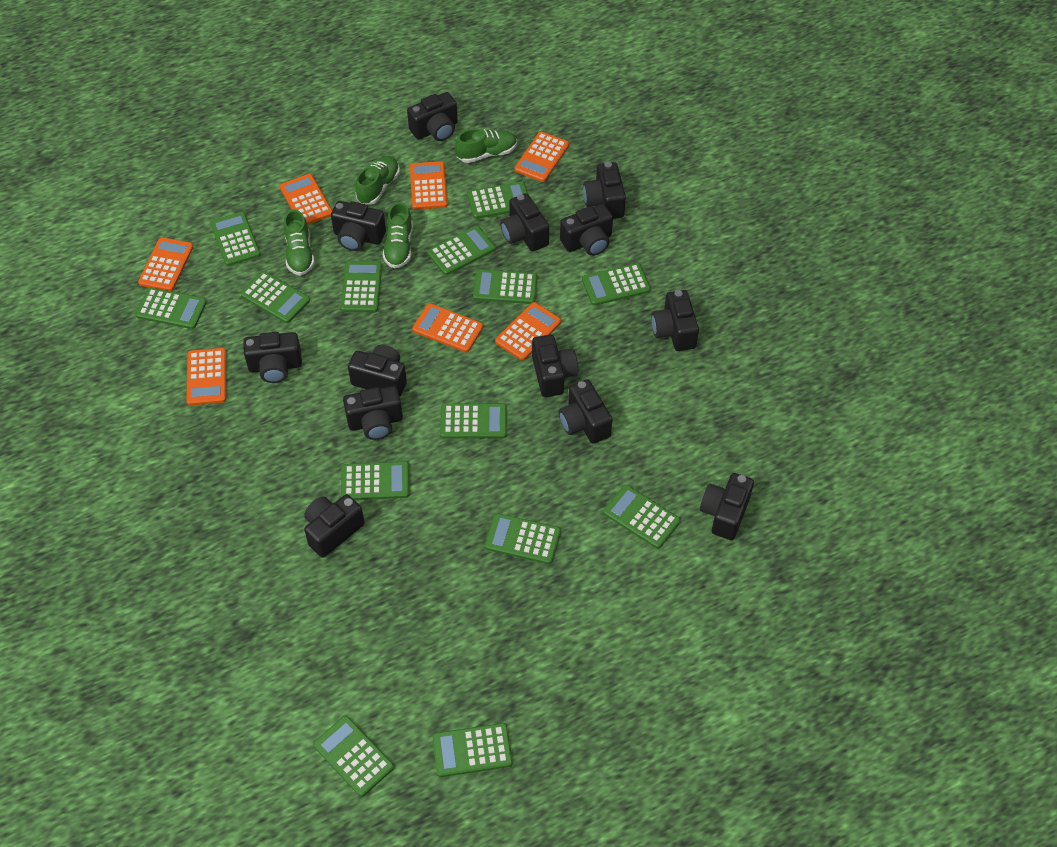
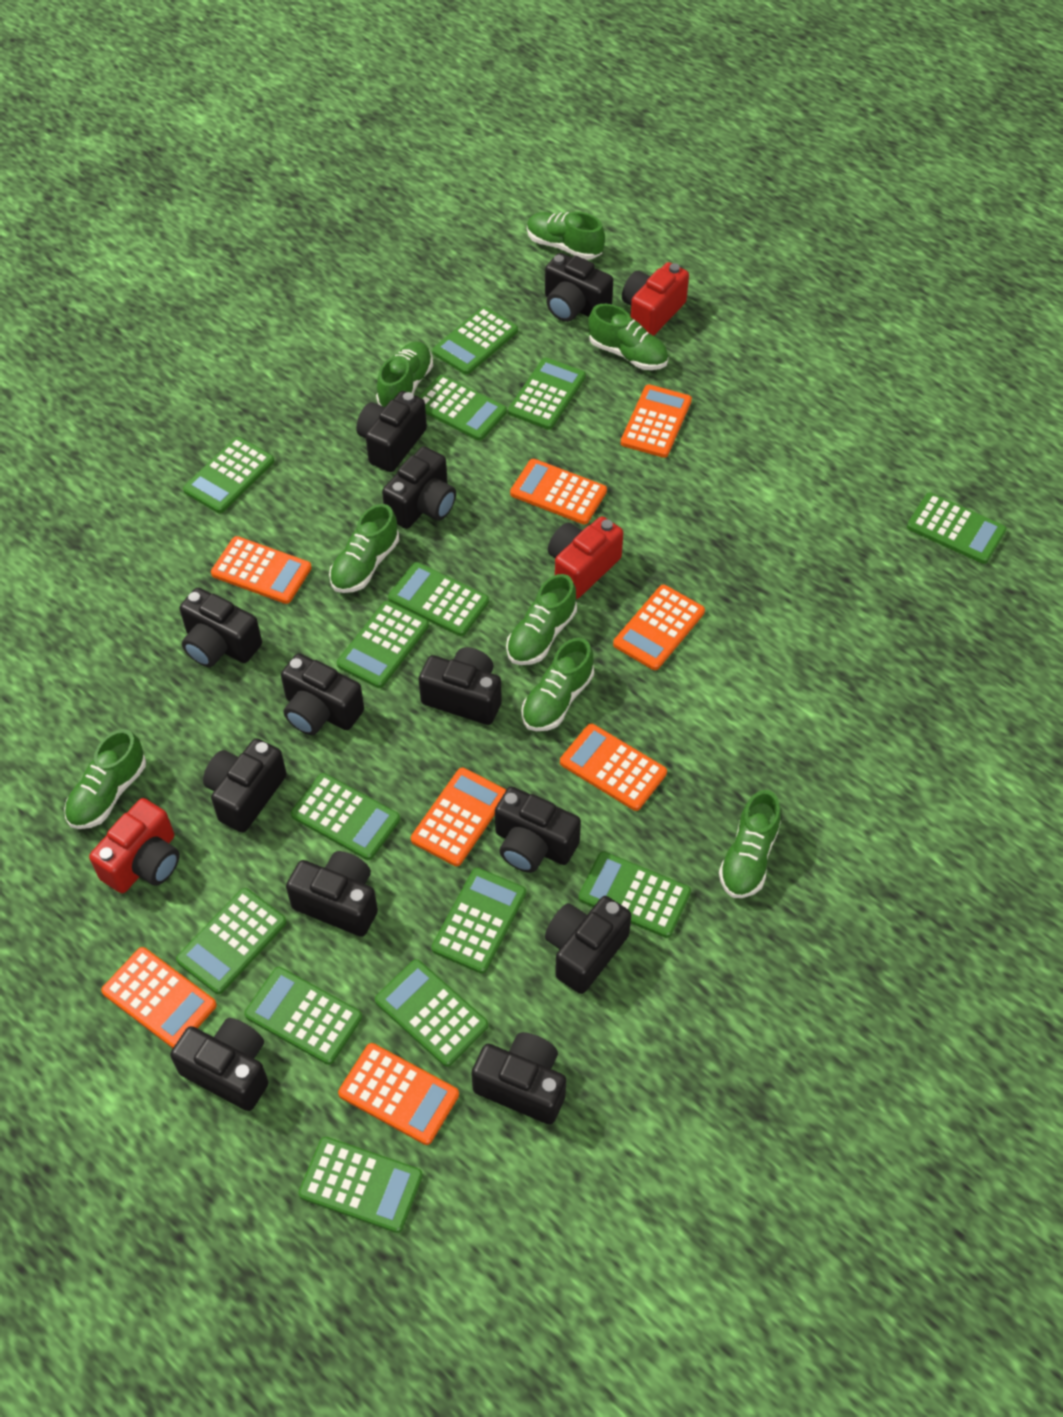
black camera: [243,332,302,383] [304,494,364,558] [331,201,386,251] [343,386,403,440] [348,345,407,396] [407,92,458,141] [500,193,549,251] [532,335,578,397] [559,379,613,444] [560,204,613,256] [583,162,626,219] [651,290,699,351] [700,473,754,540] = 13 -> [170,1018,269,1111] [179,588,262,667] [203,738,287,833] [281,653,364,735] [286,851,378,937] [356,391,427,472] [382,446,456,529] [419,647,502,725] [471,1032,566,1125] [495,787,581,873] [545,253,613,322] [545,896,631,994] = 12
green shoe: [284,209,315,276] [355,156,400,205] [383,202,413,269] [455,128,517,163] = 4 -> [64,729,146,829] [329,504,399,593] [376,342,433,407] [506,574,577,665] [521,638,594,731] [527,212,605,260] [588,304,669,370] [719,790,781,898] = 8
orange calculator: [138,237,193,291] [186,348,226,406] [280,174,332,225] [410,161,448,210] [412,303,483,353] [495,302,561,361] [515,132,569,182] = 7 -> [101,947,217,1048] [211,536,312,604] [338,1043,459,1145] [411,768,506,866] [510,459,607,524] [560,724,667,811] [613,585,705,670] [621,384,692,458] = 8
red camera: none = 0 -> [89,798,180,893] [548,516,623,599] [622,262,689,336] = 3

